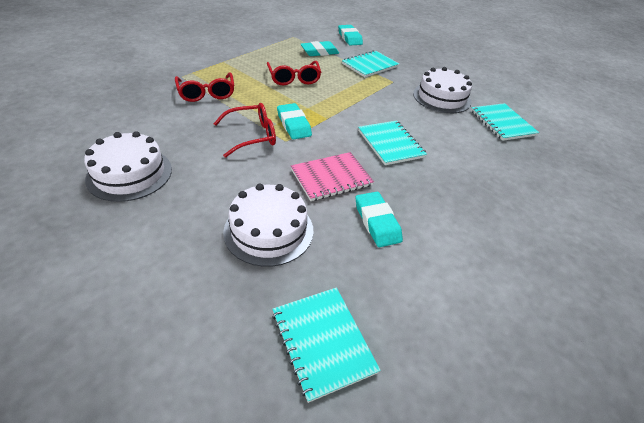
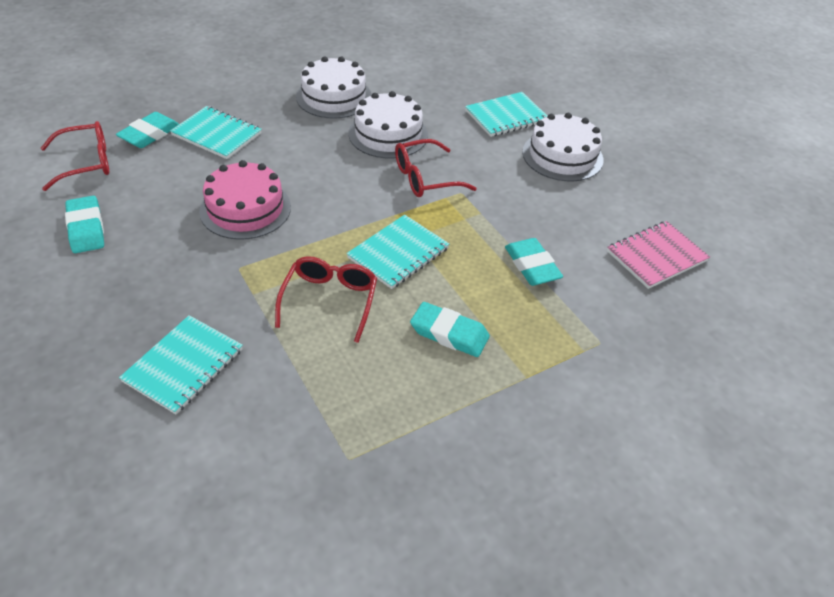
pink cake: none = 0 -> [199,160,291,240] = 1

